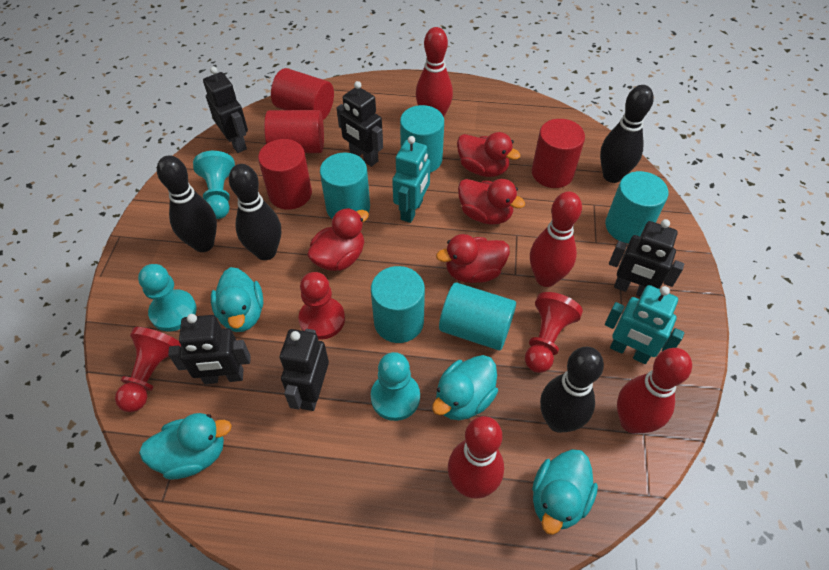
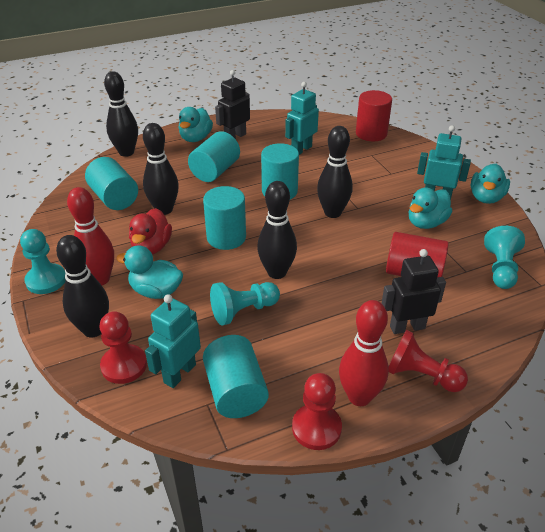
black bowling pin: [157,155,217,252] [229,164,281,260] [540,347,604,433] [600,85,654,183] = 4 -> [56,235,109,338] [104,71,138,157] [143,123,179,215] [257,181,297,279] [317,126,352,218] = 5
black robot: [168,314,251,384] [203,67,248,153] [280,329,329,411] [337,81,383,167] [609,219,684,297] = 5 -> [215,70,250,139] [381,249,446,334] = 2
red bowling pin: [416,27,453,117] [448,416,504,499] [530,191,582,287] [617,348,692,434] = 4 -> [67,187,114,285] [339,300,389,406] = 2
red cylinder: [258,139,312,210] [264,110,324,153] [271,68,334,120] [532,119,585,188] = 4 -> [356,90,392,142] [386,232,449,277] = 2
red duck: [307,208,369,271] [436,234,510,283] [457,132,520,177] [458,179,525,225] = 4 -> [129,208,172,255] = 1
turquoise robot: [392,136,430,223] [605,285,684,364] = 2 -> [145,294,201,388] [285,82,319,155] [417,125,471,200] = 3

